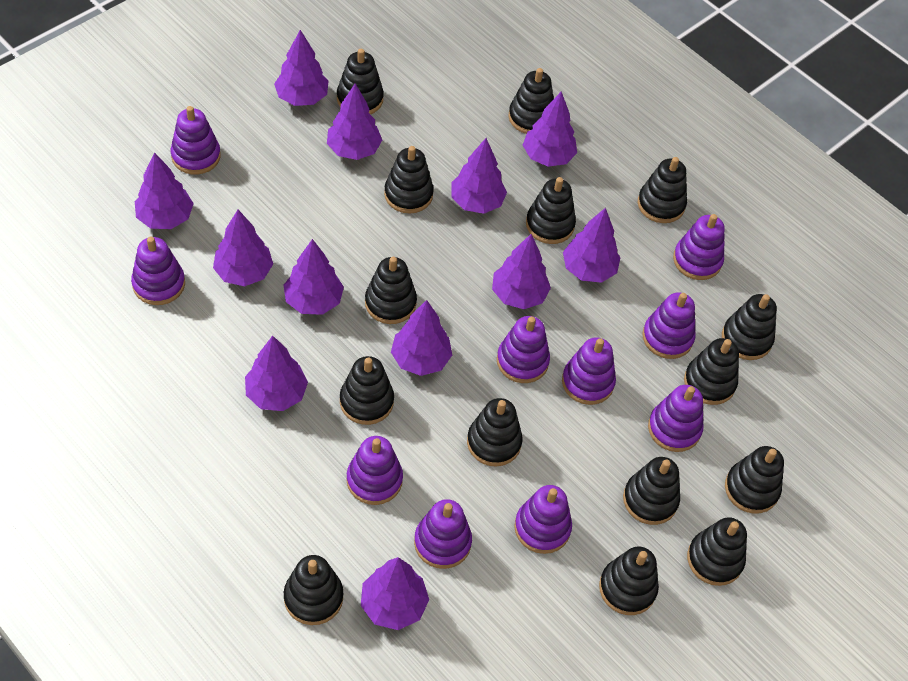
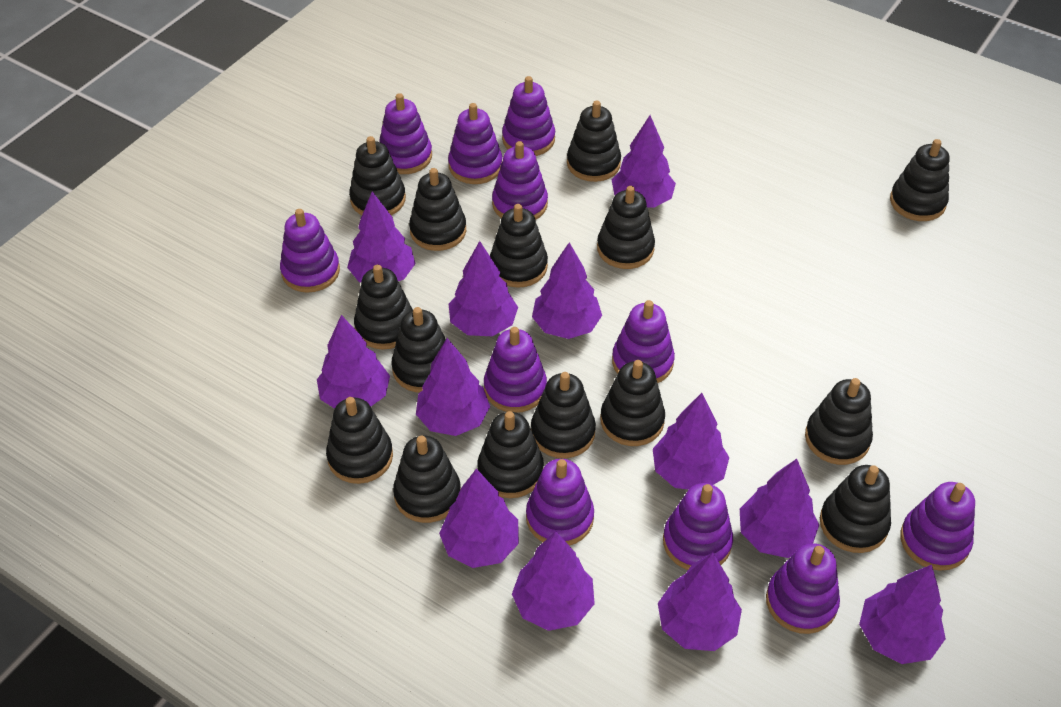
purple stacking toy: [131,237,185,305] [171,106,221,175] [346,436,403,505] [414,499,472,569] [497,316,550,383] [514,485,572,554] [562,337,616,405] [642,292,695,359] [648,385,704,452] [673,214,725,280] = 10 -> [280,209,340,293] [380,93,432,174] [448,103,502,184] [484,327,547,413] [492,141,548,220] [502,76,555,156] [526,459,594,546] [612,300,675,383] [663,483,733,570] [766,543,840,634] [900,482,975,571] = 11

